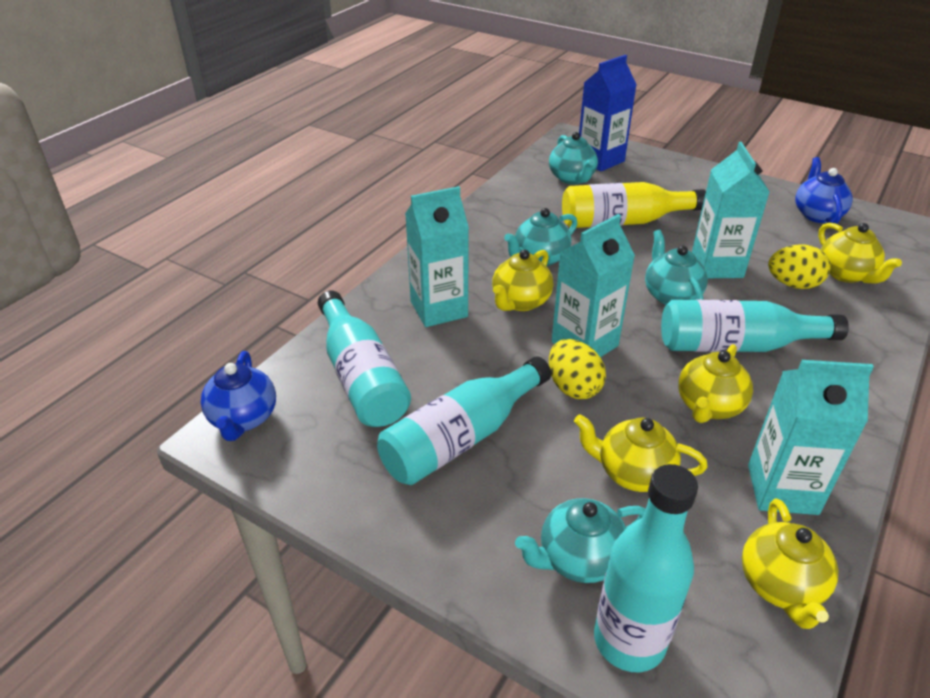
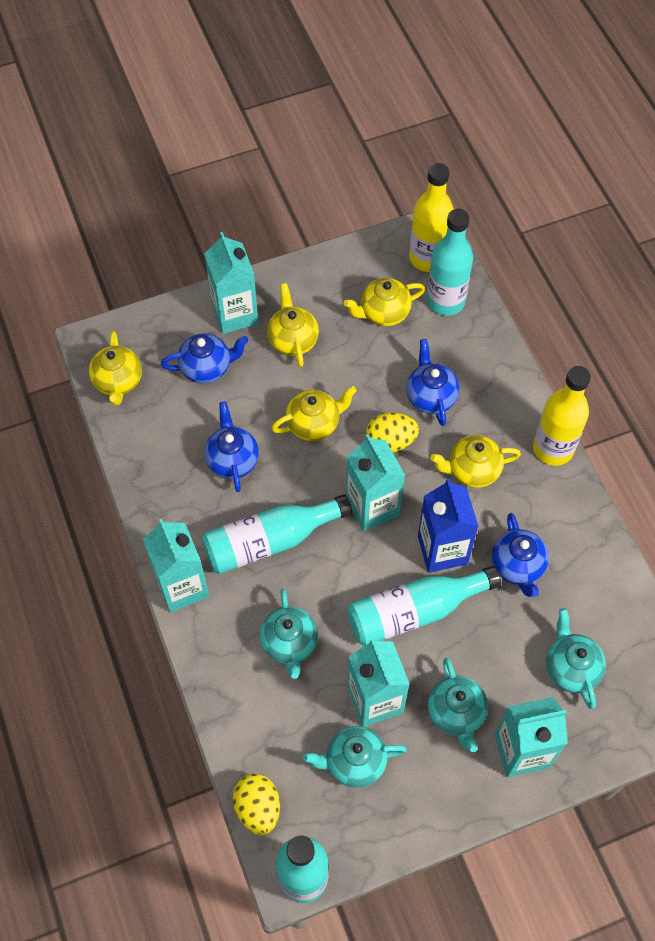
blue teapot: [201,351,276,441] [795,157,852,224] = 2 -> [161,333,248,383] [204,402,259,492] [406,339,459,426] [492,513,549,597] = 4
turquoise carton: [405,186,469,327] [552,214,635,357] [692,142,770,278] [748,360,874,515] = 4 -> [143,519,209,612] [204,232,258,334] [346,435,405,531] [348,639,410,727] [495,697,568,777] = 5
yellow bottle: [562,182,706,228] = 1 -> [409,163,454,272] [533,366,591,466] = 2

